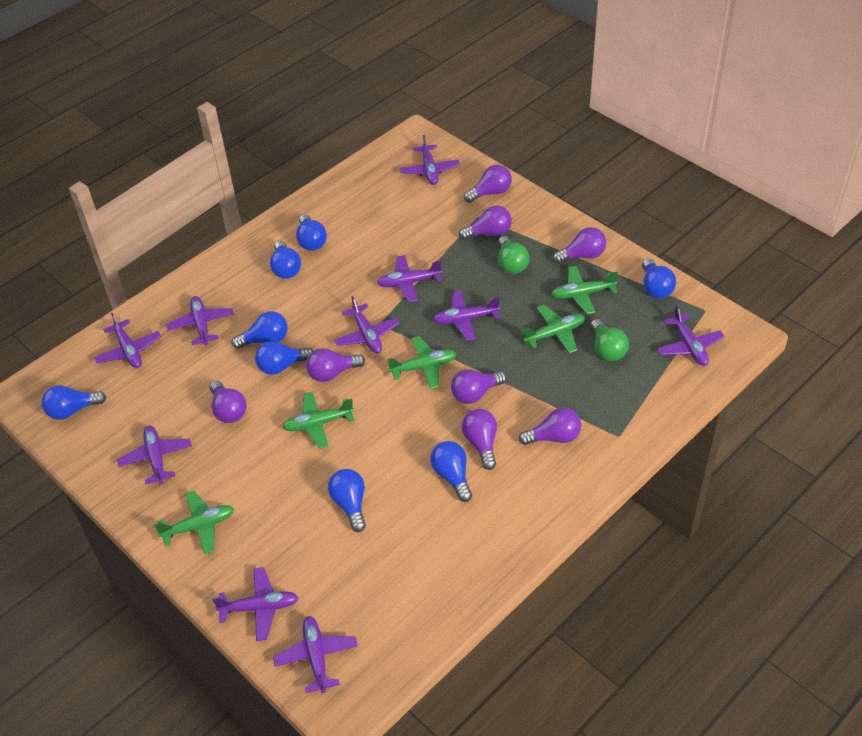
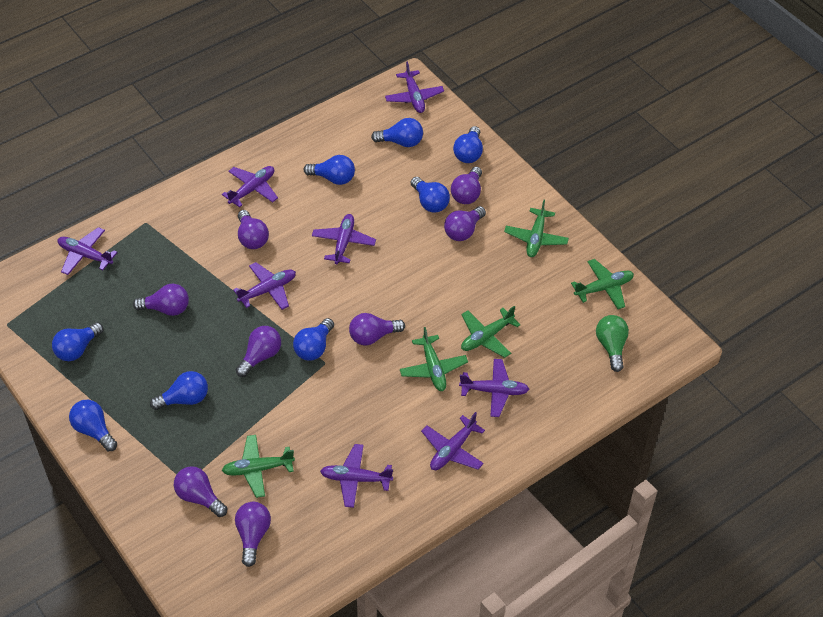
green light bulb: [498,236,529,274] [590,319,629,361] = 2 -> [596,315,629,372] = 1
purple plane: [94,313,161,368] [117,425,192,484] [166,296,234,345] [213,567,299,641] [273,616,358,693] [334,296,400,353] [377,255,442,302] [400,135,460,185] [433,290,500,341] [657,305,725,366] = 10 -> [58,227,118,275] [222,166,278,207] [233,262,296,310] [312,214,376,264] [320,444,393,508] [385,61,444,113] [421,412,485,470] [459,359,529,417] = 8

